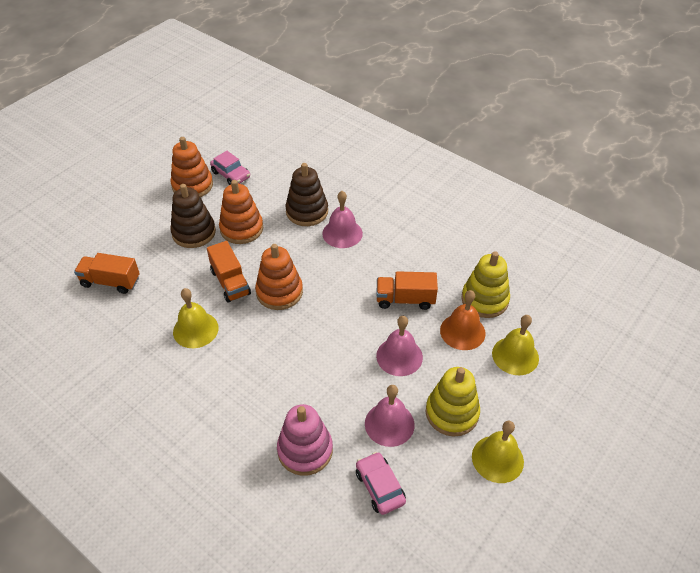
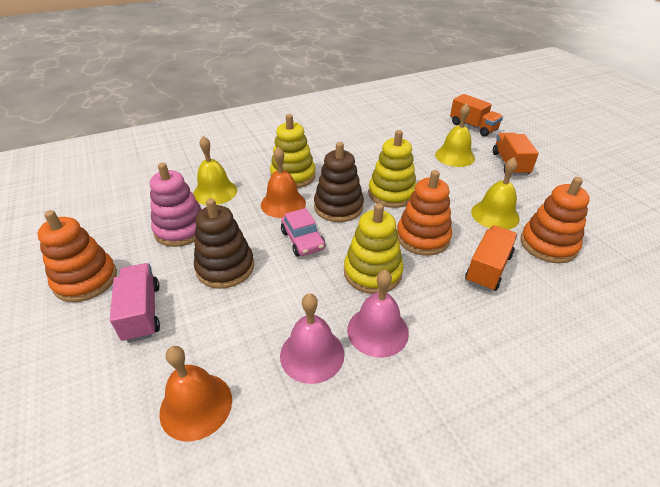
orange bell: [440,290,486,350] = 1 -> [159,346,232,441] [261,147,306,218] = 2
pink bell: [322,191,363,248] [365,385,415,447] [376,316,423,376] = 3 -> [280,293,344,384] [347,270,409,358] = 2
pink car: [210,151,250,185] [356,452,406,515] = 2 -> [281,208,325,256] = 1
pink truck: none = 0 -> [110,263,160,343] = 1
yellow stacking toy: [426,367,480,436] [461,251,510,318] = 2 -> [270,114,316,188] [344,203,403,294] [368,130,416,208] = 3

